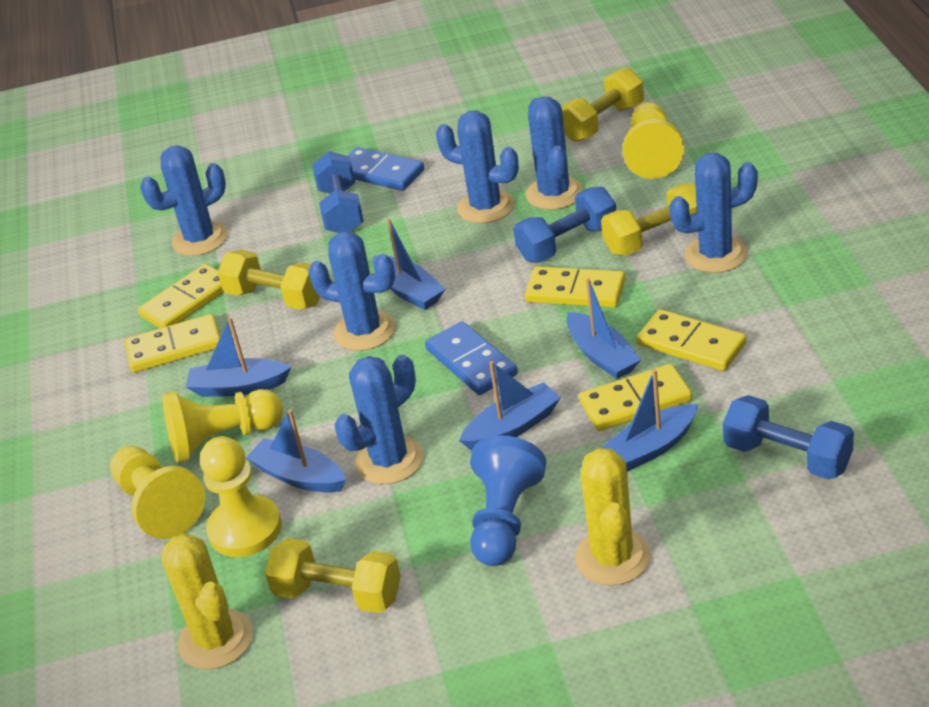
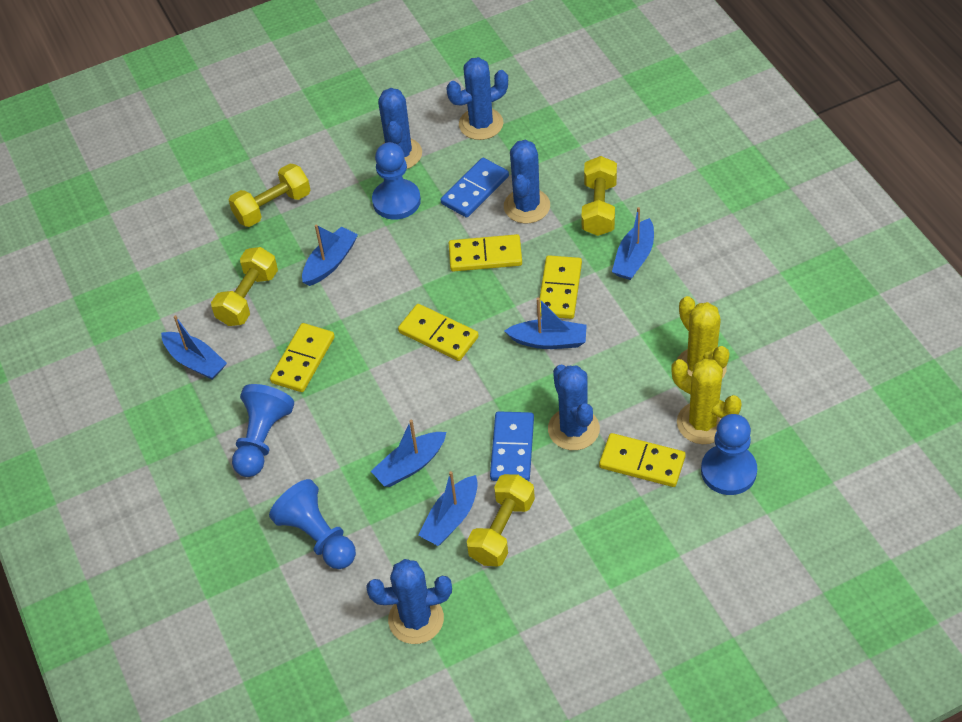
blue cactus: [140,146,228,256] [308,231,395,351] [335,355,423,484] [436,111,519,224] [526,97,583,210] [669,153,758,273] = 6 -> [366,559,452,644] [378,88,422,169] [446,57,508,140] [504,140,550,223] [548,365,600,450] = 5
blue dumbbell: [312,151,364,233] [513,187,616,262] [723,395,854,480] = 3 -> none = 0
blue pawn: [470,435,546,566] = 1 -> [232,384,294,477] [269,479,356,569] [372,142,421,220] [701,414,757,495] = 4
yellow pawn: [110,446,206,539] [162,389,283,463] [200,436,282,557] [623,102,684,179] = 4 -> none = 0

